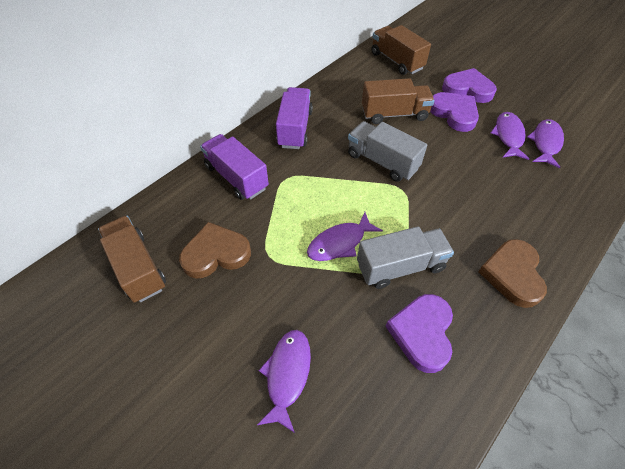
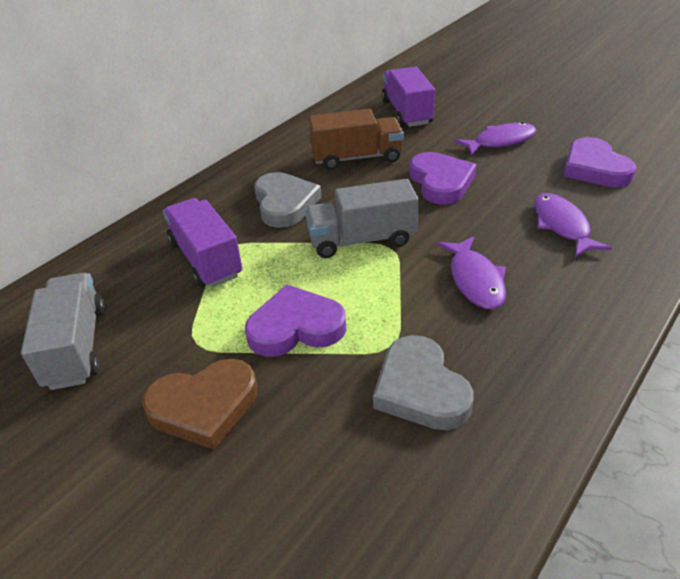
brown heart: [179,222,251,278] [478,239,547,308] = 2 -> [142,359,257,449] = 1
brown truck: [98,216,166,303] [362,78,434,124] [371,25,431,75] = 3 -> [309,109,404,170] = 1
grey heart: none = 0 -> [254,172,322,228] [373,335,474,430] = 2
purple fish: [257,330,311,433] [307,212,383,261] [491,112,529,160] [527,119,564,169] = 4 -> [437,236,506,309] [455,122,536,156] [534,193,612,257] = 3

